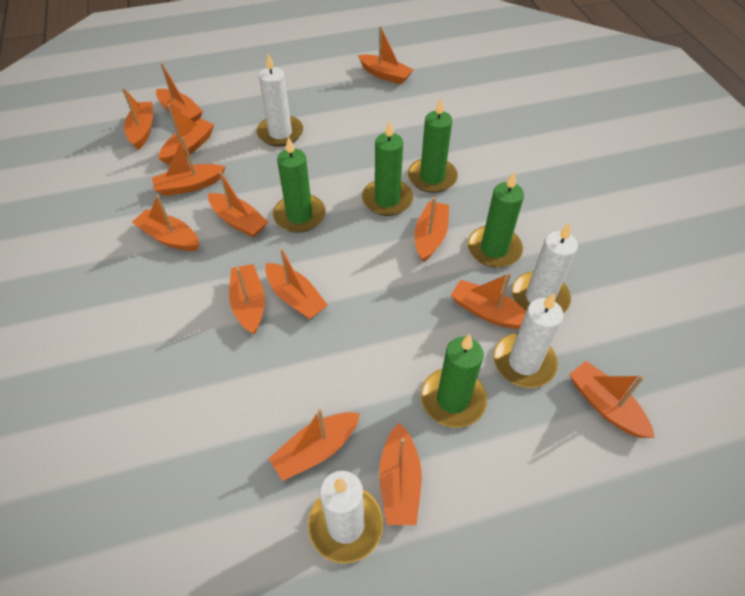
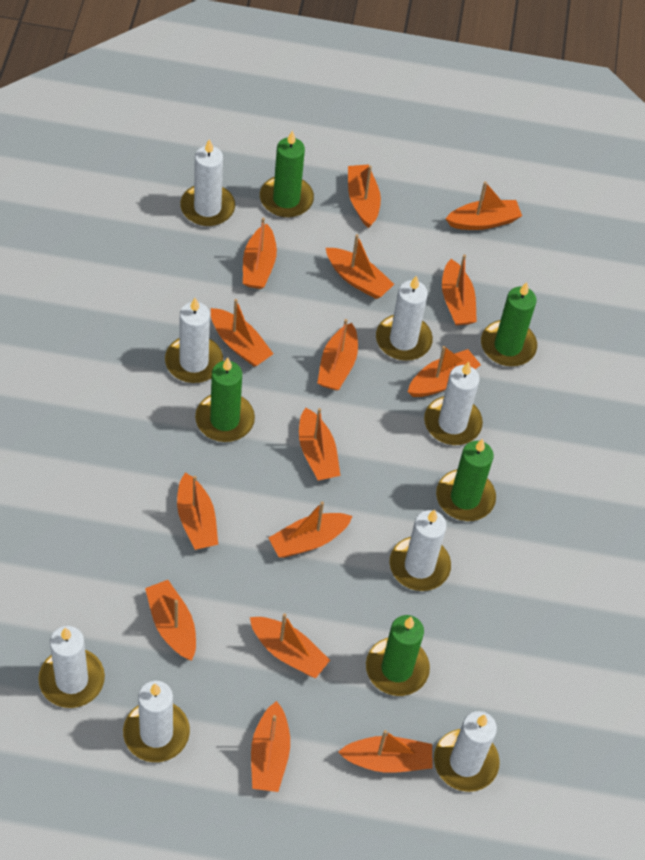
orange boat: [122,88,153,150] [132,195,199,251] [152,137,225,196] [156,63,203,122] [158,104,214,165] [208,171,268,237] [229,264,265,334] [265,248,328,320] [268,409,360,481] [358,26,413,84] [379,423,422,525] [414,197,449,262] [451,273,526,329] [569,361,655,438] = 14 -> [145,580,196,661] [177,473,218,550] [211,299,273,367] [243,218,277,289] [250,613,330,678] [251,701,290,792] [269,501,353,558] [299,407,340,481] [317,319,358,390] [326,234,394,299] [338,730,433,773] [348,165,381,228] [408,346,481,397] [442,255,477,325] [445,181,522,230] = 15
white candle: [257,54,303,147] [308,471,383,563] [494,293,564,388] [512,223,578,313] = 4 -> [38,626,105,708] [123,681,190,762] [165,298,223,383] [180,139,235,226] [376,275,433,361] [390,509,451,591] [424,362,483,445] [434,711,500,792] = 8

